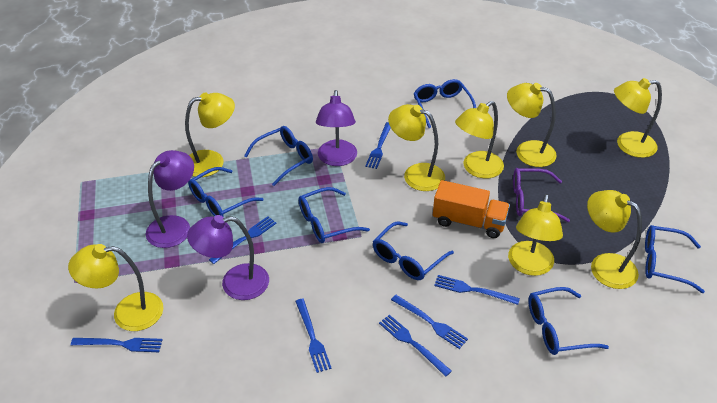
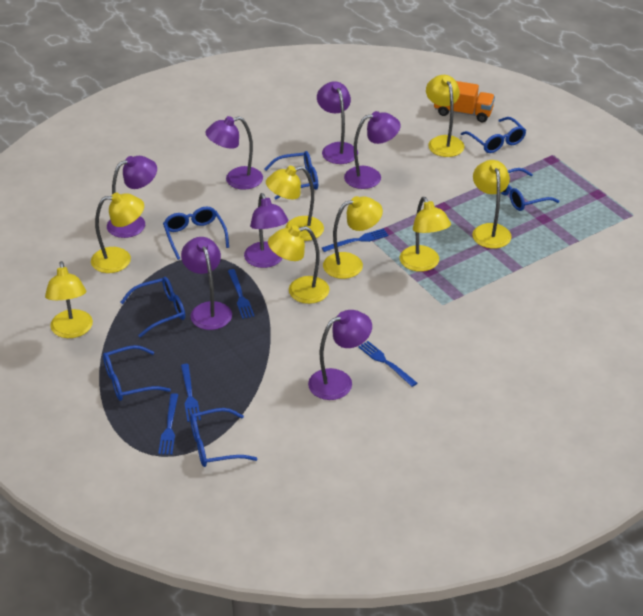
blue fork: [71,338,163,352] [209,216,277,264] [295,299,332,373] [365,122,391,169] [379,315,452,377] [391,295,468,349] [434,275,520,305] = 7 -> [158,393,178,455] [181,364,201,422] [228,269,255,319] [322,228,389,252] [358,341,417,387] = 5
purple glasses: [513,168,570,222] = 1 -> none = 0
purple lamp: [146,150,194,248] [187,215,269,300] [316,90,357,166] = 3 -> [107,156,157,238] [181,237,232,330] [205,116,263,190] [244,193,288,268] [308,310,372,400] [317,81,358,164] [344,111,401,189] = 7

